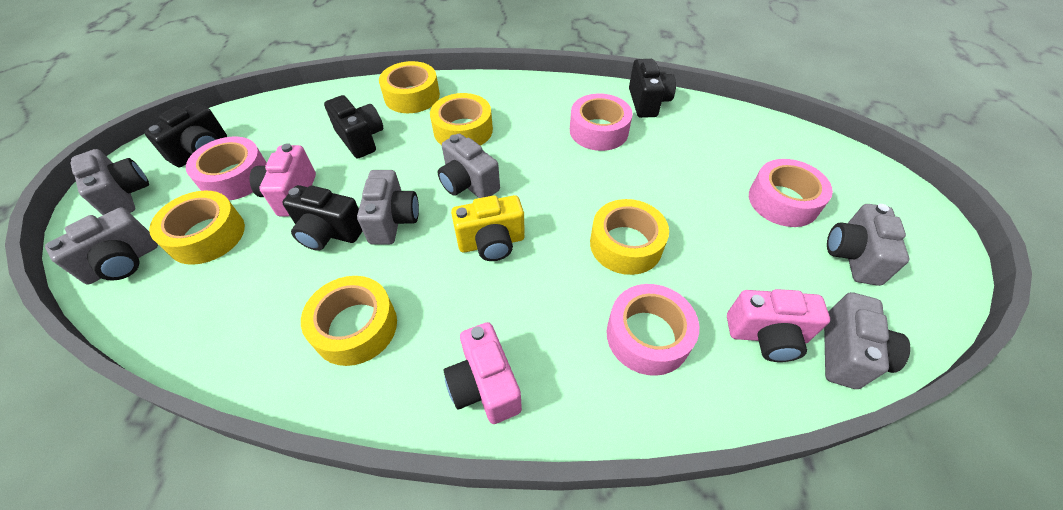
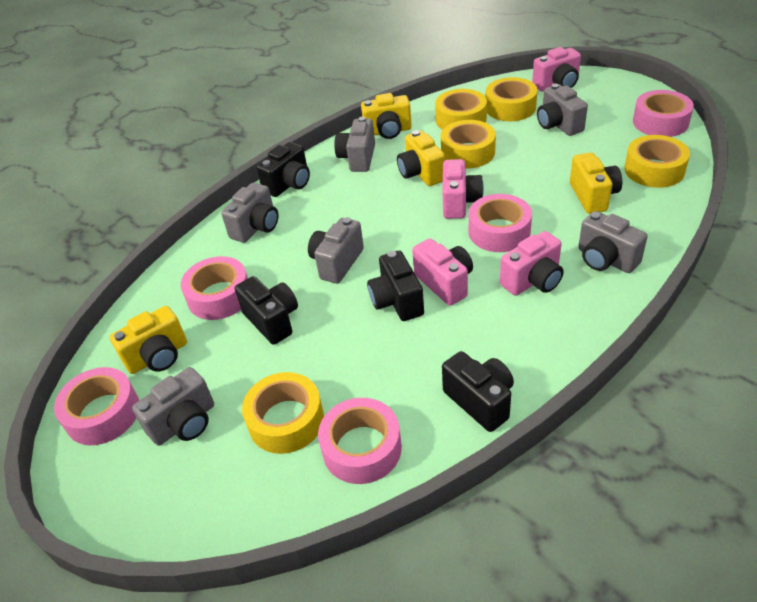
pink camera: [249,143,316,216] [444,322,522,424] [727,289,830,362] = 3 -> [412,239,473,306] [443,159,484,219] [500,231,564,296] [532,47,581,91] = 4
pink tape: [186,137,267,201] [570,93,633,151] [607,284,699,376] [749,159,833,227] = 4 -> [54,367,139,445] [181,256,248,320] [318,398,402,484] [469,194,532,252] [633,90,694,137] = 5
yellow camera: [451,195,525,261] = 1 -> [110,306,187,374] [361,93,412,139] [397,130,445,186] [570,152,622,214] = 4

